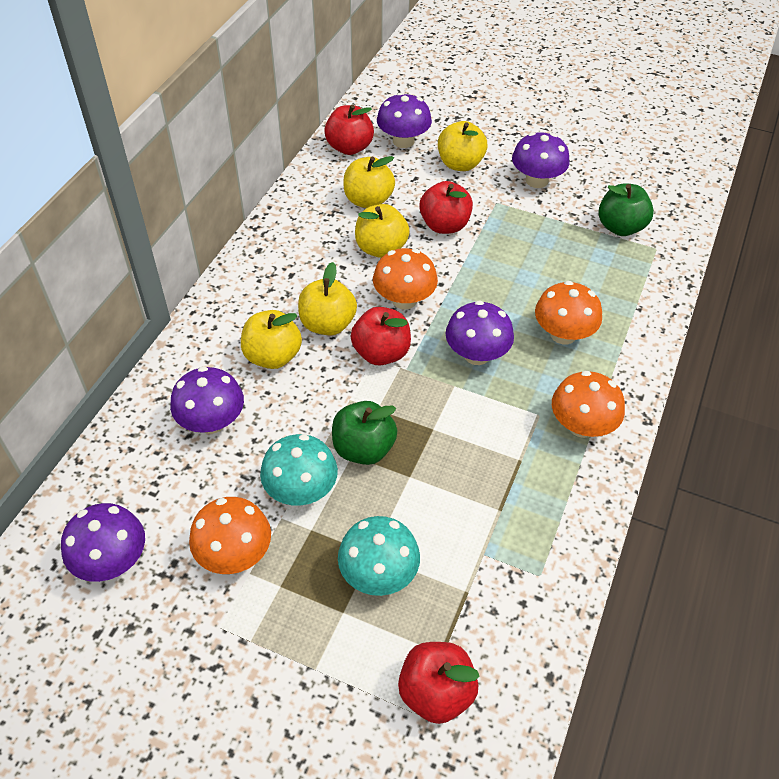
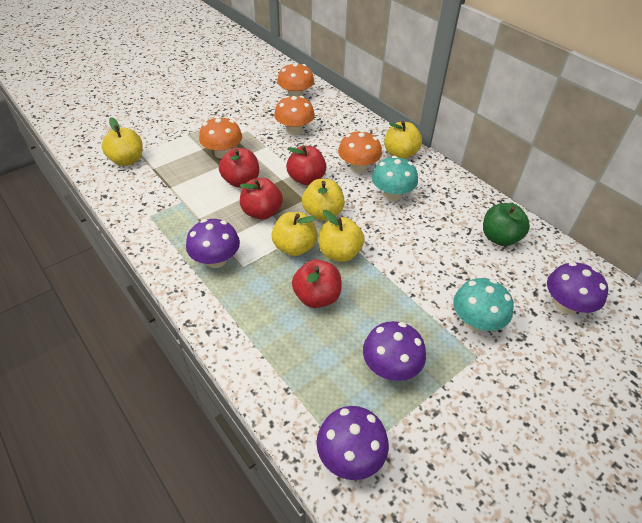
green apple: [332,401,397,465] [598,183,654,236] = 2 -> [483,203,530,246] = 1
purple mushroom: [61,503,145,582] [170,366,244,434] [377,92,432,148] [446,300,514,365] [512,132,569,188] = 5 -> [186,219,240,268] [317,406,389,480] [363,321,426,381] [547,262,608,314] = 4

